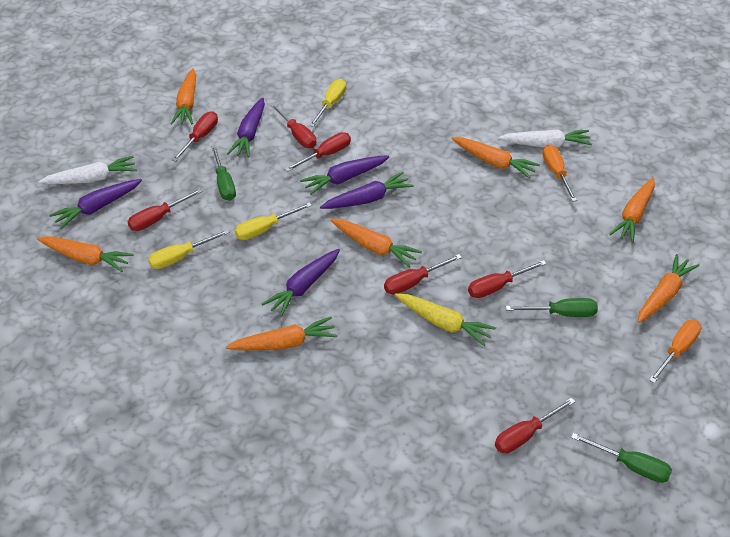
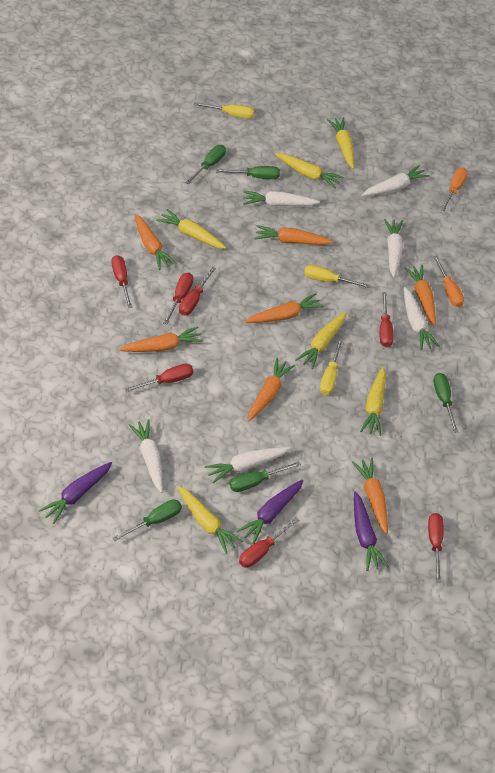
green screwdriver: [211,145,236,201] [506,298,598,317] [571,433,672,483] = 3 -> [113,499,182,541] [185,145,226,184] [216,166,280,179] [229,461,301,492] [433,373,458,433] = 5
purple carrot: [49,179,142,229] [227,97,265,157] [262,249,340,317] [300,155,389,195] [320,172,414,209] = 5 -> [38,462,112,524] [237,480,303,544] [354,491,389,571] = 3
white carrot: [39,156,137,184] [498,129,592,148] = 2 -> [128,419,163,493] [205,447,290,483] [243,191,320,206] [362,165,430,196] [384,219,403,278] [404,287,440,350] = 6
yellow carrot: [395,293,496,346] = 1 -> [156,209,226,249] [177,486,243,554] [275,153,344,189] [295,312,347,369] [327,117,354,169] [360,367,386,436] = 6

